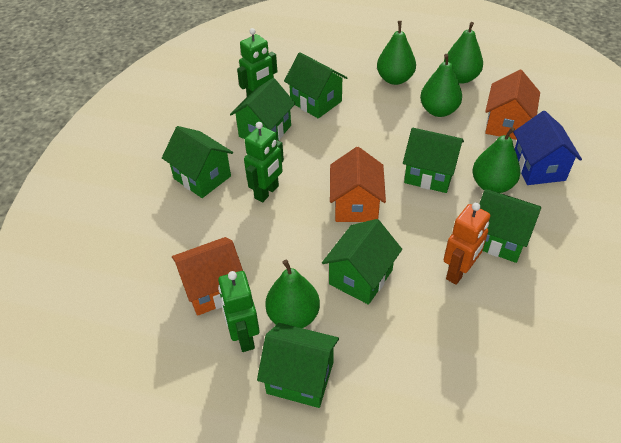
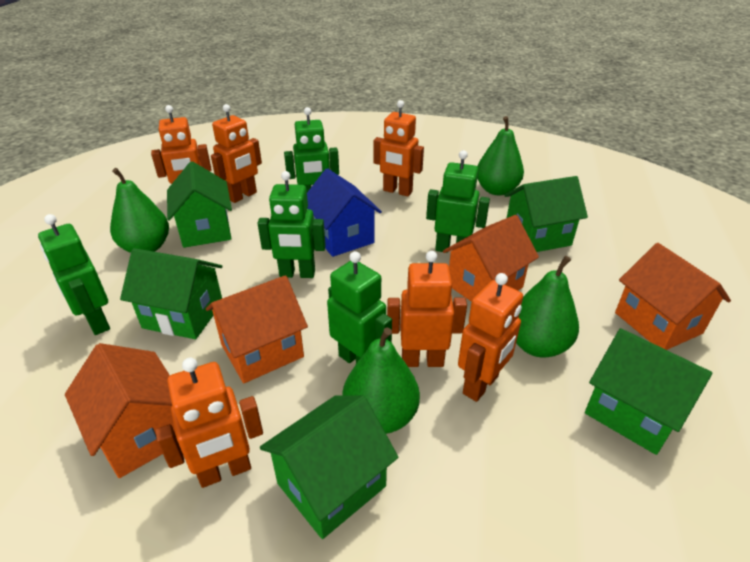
green house: [162,126,233,198] [230,78,296,140] [257,323,339,408] [284,52,347,119] [322,219,402,305] [403,128,464,193] [479,189,541,263] = 7 -> [120,248,222,339] [167,161,232,248] [260,395,398,539] [504,176,588,252] [585,328,712,455] = 5
green pear: [265,260,320,328] [377,21,416,85] [420,54,462,117] [444,22,483,84] [472,127,520,193] = 5 -> [110,168,169,253] [342,328,420,434] [477,116,524,195] [516,256,579,358] = 4
green robot: [218,271,259,352] [237,28,277,97] [244,122,284,203] = 3 -> [38,214,110,335] [257,171,326,278] [284,107,339,192] [327,251,392,363] [426,150,490,253] = 5
orange house: [172,237,243,316] [330,147,386,222] [485,70,540,140] = 3 -> [65,343,176,478] [206,275,308,383] [443,215,539,302] [615,243,731,350] = 4
orange robot: [444,203,490,285] = 1 -> [151,105,211,184] [155,358,263,488] [211,104,262,203] [373,100,424,197] [387,251,467,367] [458,273,523,402] = 6

